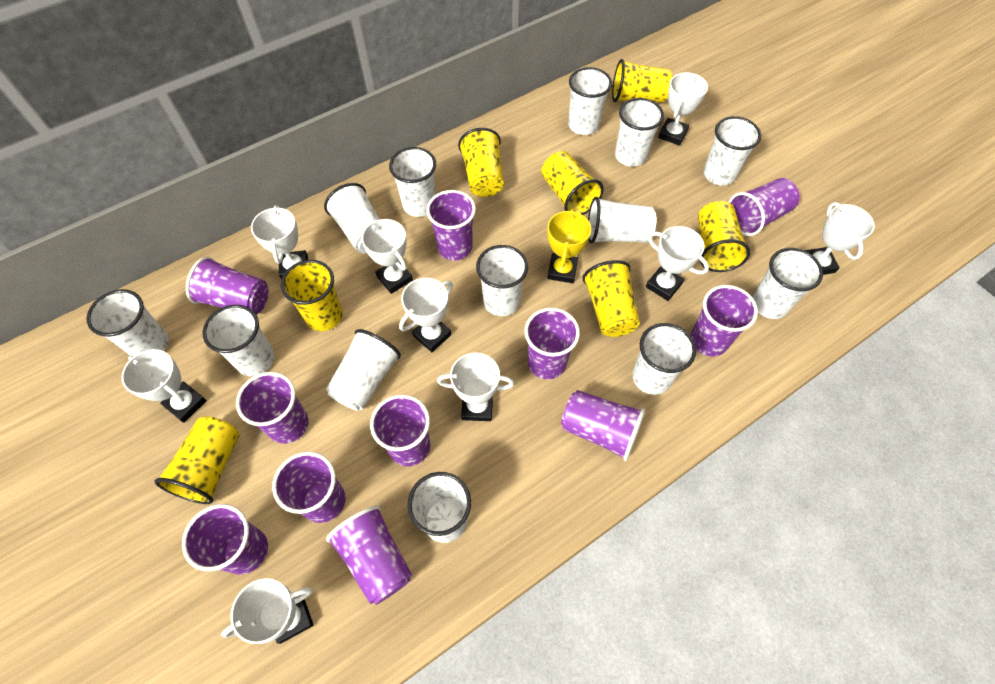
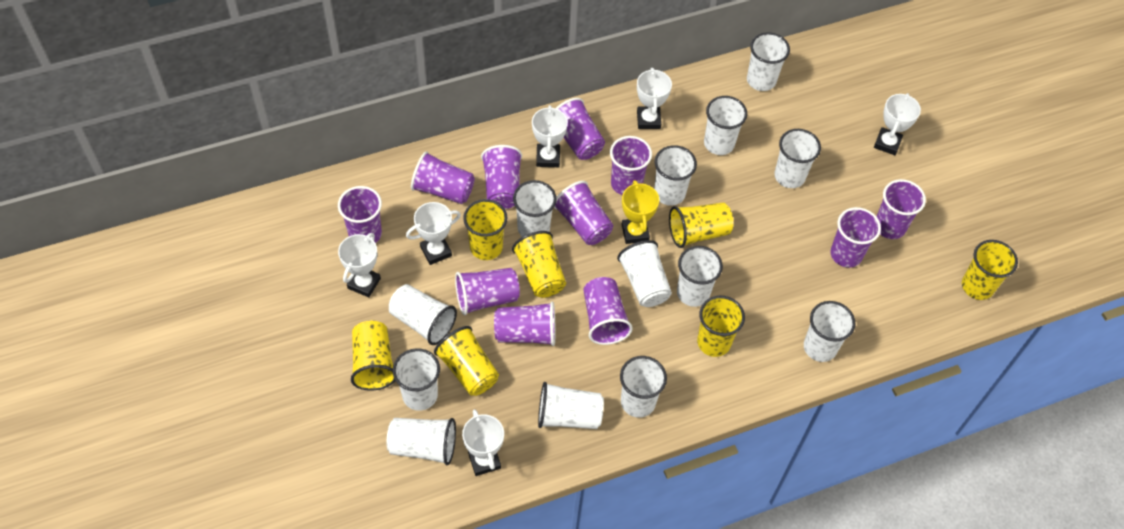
white trophy: [122,349,207,423] [221,578,314,644] [251,205,308,280] [362,219,413,294] [399,278,453,352] [437,353,514,421] [646,226,709,301] [658,72,708,146] [804,202,875,275] = 9 -> [338,233,381,297] [406,202,461,265] [462,410,504,476] [532,105,568,167] [637,68,672,129] [874,93,921,155] = 6

